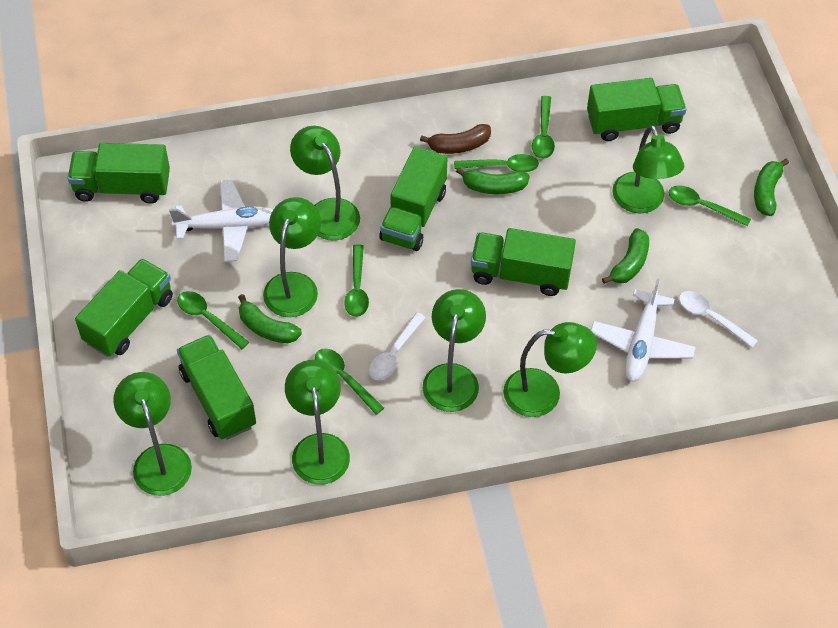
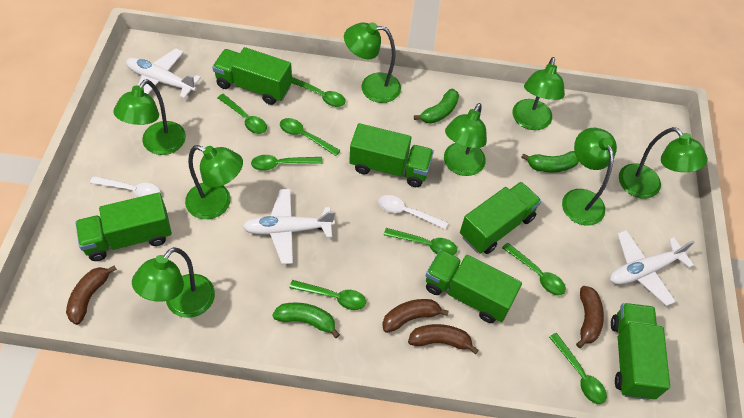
brown banana: [420,124,491,154] = 1 -> [66,265,117,325] [382,299,449,333] [408,324,479,354] [576,286,604,348] = 4
green banana: [238,294,302,343] [456,167,530,194] [602,228,649,284] [754,159,789,216] = 4 -> [272,302,340,338] [414,89,459,124] [521,151,579,172] = 3
green lamp: [113,372,192,496] [263,197,321,317] [285,360,350,485] [290,126,360,241] [423,289,486,412] [503,322,597,417] [612,125,684,213] = 7 -> [113,79,186,155] [132,247,215,318] [185,145,243,219] [344,22,401,103] [444,103,487,176] [512,57,565,130] [562,128,617,226] [619,127,708,199] = 8
green spoon: [177,291,249,349] [315,349,384,415] [344,244,369,317] [454,154,539,172] [532,96,555,159] [669,185,751,227] = 6 -> [218,94,267,134] [251,155,323,171] [280,118,341,156] [289,280,366,310] [292,77,346,107] [384,228,457,255] [502,242,566,296] [549,333,607,404] = 8
white plane: [169,180,273,262] [591,279,695,382] = 2 -> [126,48,201,98] [242,189,335,264] [610,230,695,306] = 3

